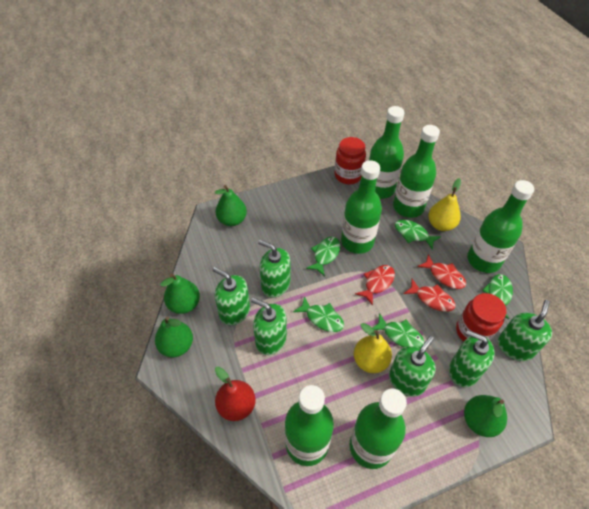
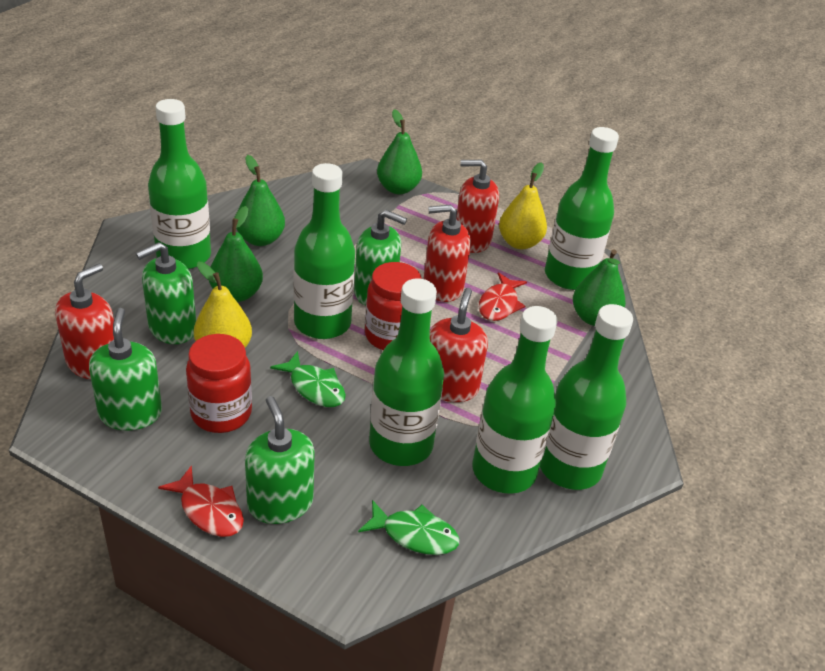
green fish: [293,296,344,332] [306,237,340,276] [373,313,425,348] [395,219,441,250] [482,274,513,319] = 5 -> [270,351,346,407] [358,500,459,555] = 2
green soap dispenser: [213,267,250,325] [251,298,287,355] [258,240,290,298] [389,336,436,396] [449,330,495,387] [498,300,552,361] = 6 -> [89,308,162,431] [136,242,196,344] [245,396,315,524] [354,210,407,305] = 4
red fish: [355,265,395,306] [403,279,456,312] [417,254,466,289] = 3 -> [158,465,244,537] [479,272,527,321] = 2
red pear: [215,367,256,421] = 1 -> none = 0
red soap dispenser: none = 0 -> [55,264,114,379] [424,205,471,302] [430,288,488,402] [456,160,499,253] = 4

